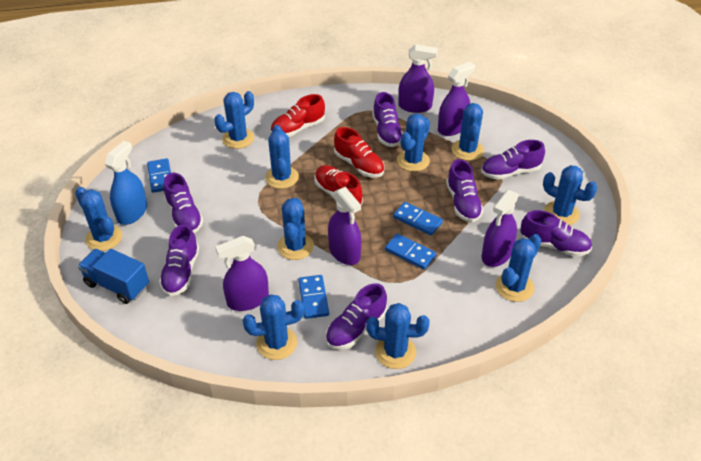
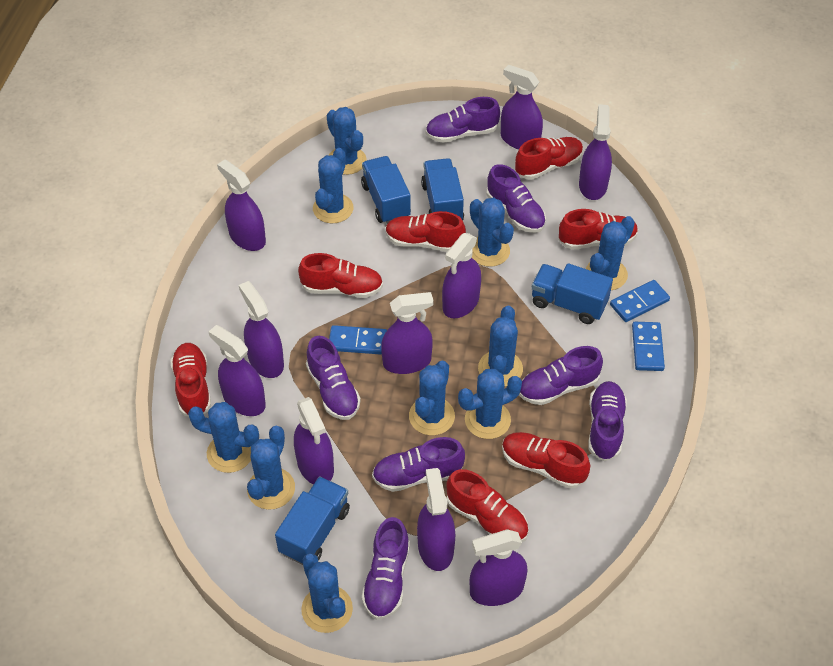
blue domino: [147,158,171,193] [298,275,329,319] [385,234,436,270] [393,202,443,235] = 4 -> [329,325,387,355] [610,280,670,322] [632,322,665,371] = 3
blue spray bottle: [105,141,147,225] = 1 -> none = 0
blue truck: [78,249,149,304] = 1 -> [275,476,350,565] [361,156,411,224] [421,158,464,220] [531,263,613,324] = 4
purple spray bottle: [215,236,269,311] [328,187,361,265] [398,44,438,113] [438,62,475,136] [482,189,519,267] = 5 -> [209,325,266,416] [217,160,266,251] [239,281,284,378] [294,397,334,484] [381,292,433,374] [417,468,455,571] [442,233,481,319] [470,529,528,606] [501,65,543,150] [579,104,612,200] = 10
red shoe: [270,94,325,137] [314,165,363,204] [334,127,385,178] = 3 -> [170,343,211,417] [298,253,383,298] [385,211,466,252] [446,469,528,542] [502,432,590,489] [515,137,583,180] [559,209,638,250] = 7

